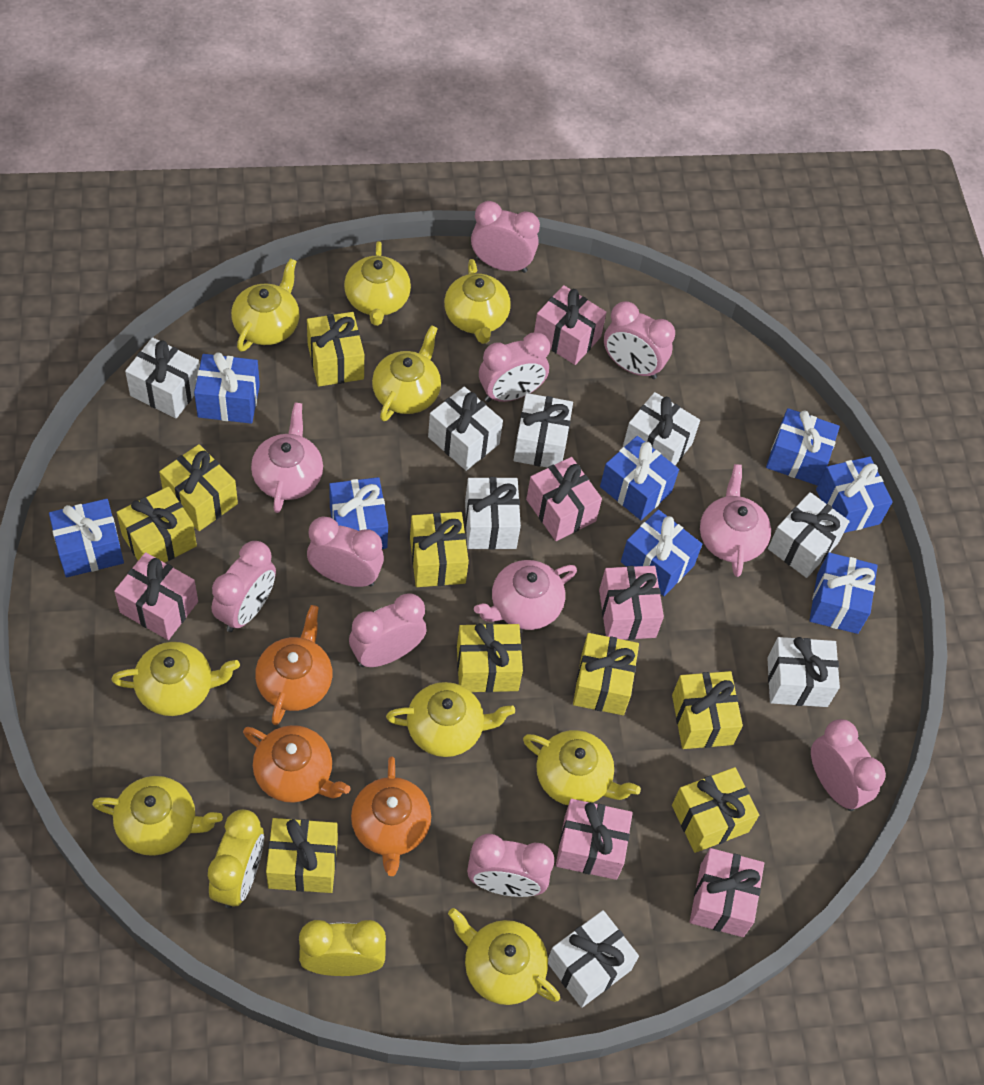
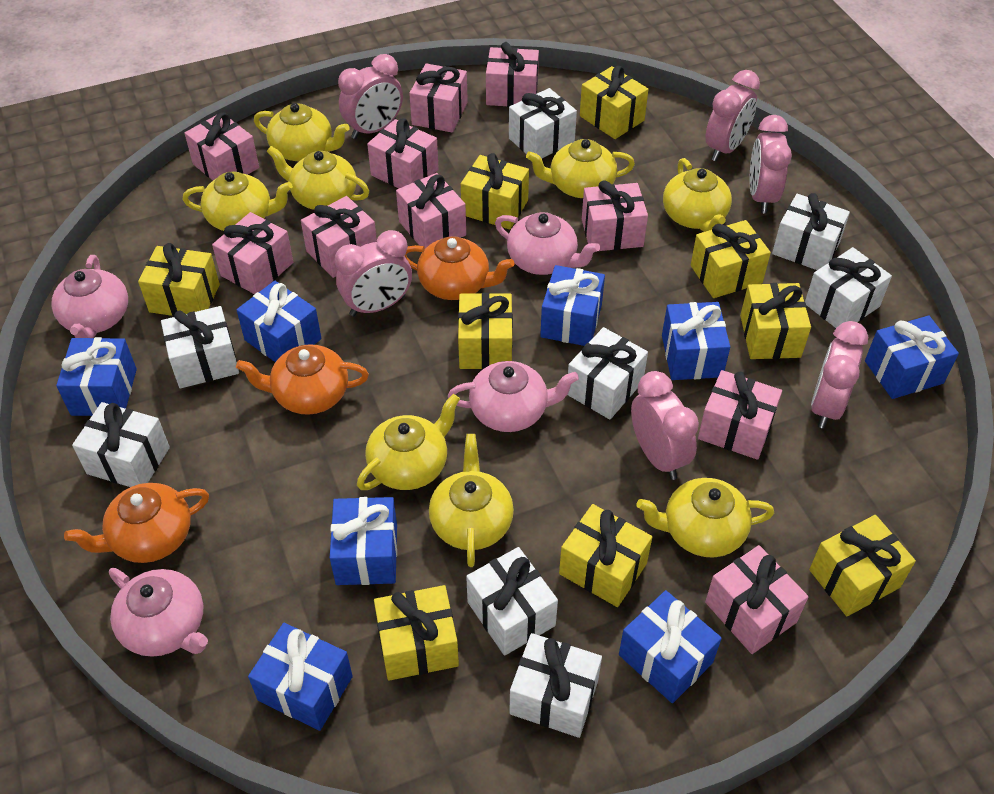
pink clock: [212,541,276,632] [307,517,384,587] [349,593,427,667] [467,833,554,897] [471,201,540,273] [479,332,550,402] [604,301,675,379] [811,719,886,811] = 8 -> [335,230,412,316] [338,54,403,139] [631,371,699,480] [705,70,760,161] [750,115,792,213] [811,321,868,429] = 6
pink gift: [114,552,198,640] [526,457,602,541] [534,285,607,365] [556,799,633,880] [599,566,664,640] [690,848,764,937] = 6 -> [184,112,259,180] [212,212,293,294] [301,196,377,278] [367,118,439,188] [396,173,466,249] [409,63,468,133] [486,42,539,107] [582,181,648,251] [698,370,782,460] [705,545,808,654] = 10
pink teapot: [251,402,323,513] [474,560,577,630] [700,464,771,577] = 3 -> [51,255,128,338] [109,568,208,657] [448,361,579,432] [495,212,600,275] = 4
yellow clock: [208,809,264,909] [299,920,386,976] = 2 -> none = 0
yellow teapot: [92,776,223,856] [112,642,240,716] [231,258,299,352] [344,241,411,326] [372,325,441,421] [386,682,515,757] [444,259,511,344] [448,908,560,1005] [523,730,641,805] = 9 -> [182,171,293,231] [254,103,350,162] [266,146,369,210] [357,394,460,490] [429,434,514,567] [526,139,635,198] [636,478,774,558] [663,158,732,232] = 8

